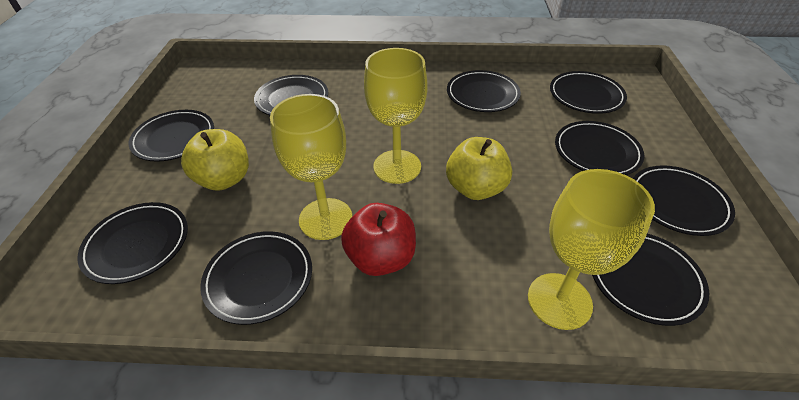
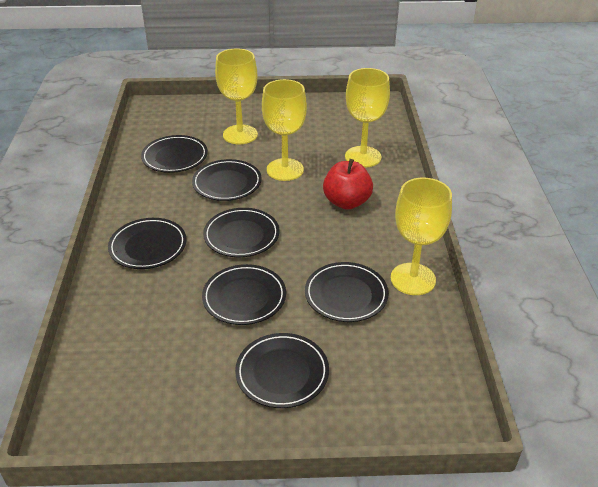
black plate: [77,202,188,284] [129,110,214,162] [200,231,312,325] [254,75,328,115] [447,70,521,112] [550,71,627,114] [555,121,644,175] [592,234,709,326] [633,165,735,236] = 9 -> [108,218,186,269] [141,135,208,173] [192,159,262,201] [202,264,286,325] [203,208,279,257] [235,333,329,408] [305,262,389,322] = 7
yellow apple: [181,129,249,191] [446,137,512,200] = 2 -> none = 0
yellow goblet: [270,94,352,240] [364,48,428,184] [528,169,655,330] = 3 -> [215,48,258,145] [262,79,307,181] [345,68,390,168] [391,178,452,295] = 4

